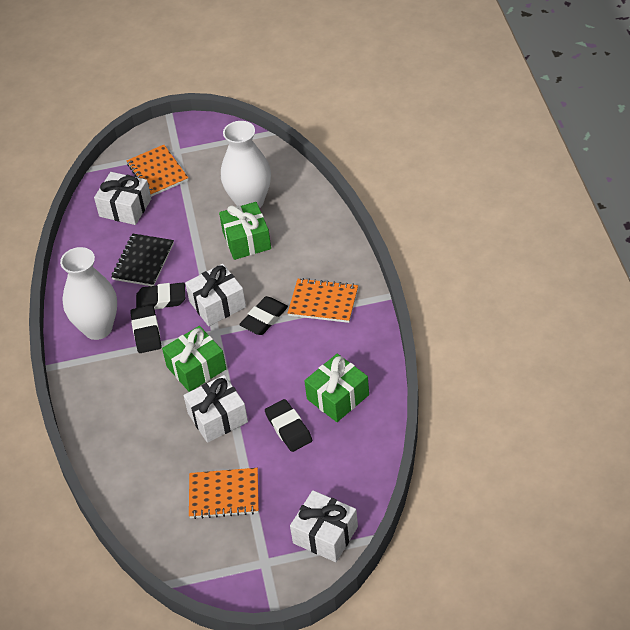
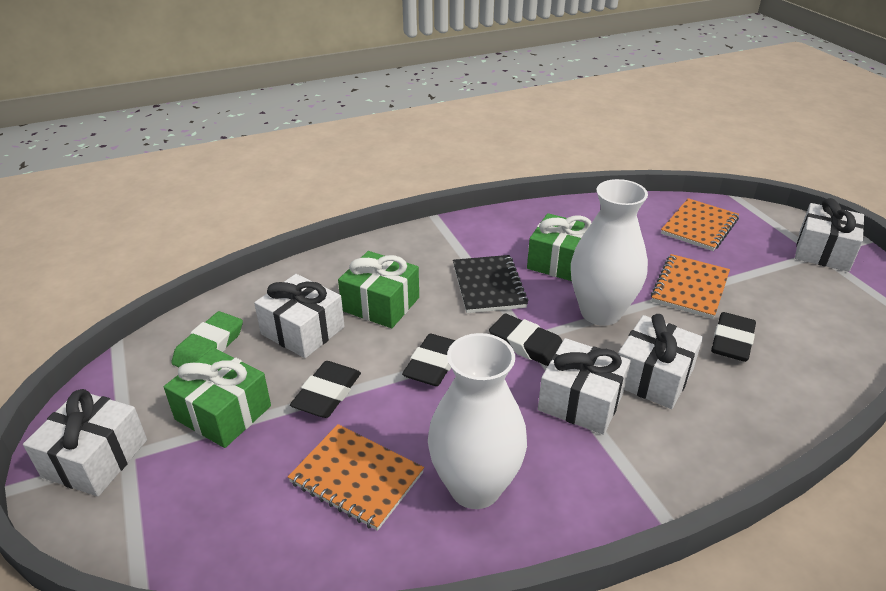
green eraser: none = 0 -> [171,311,243,367] = 1
white gift: [94,172,151,225] [184,375,248,443] [185,264,246,326] [290,490,358,562] = 4 -> [23,389,147,496] [254,274,345,358] [538,338,631,435] [618,314,703,409] [795,198,865,272] = 5

